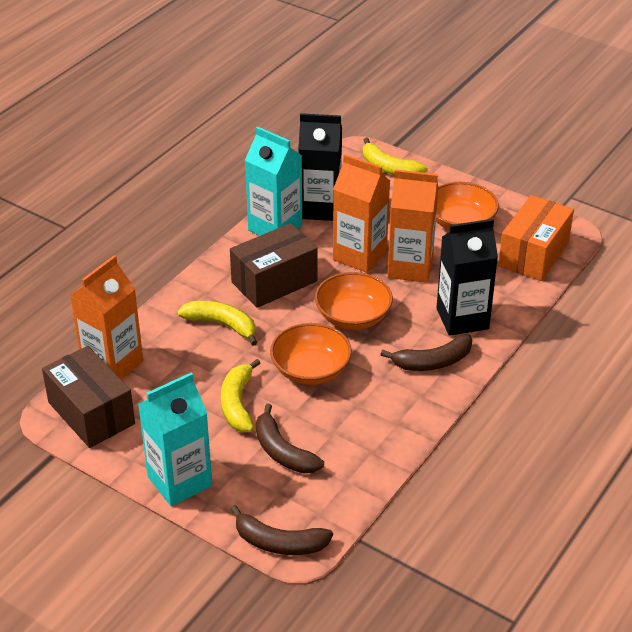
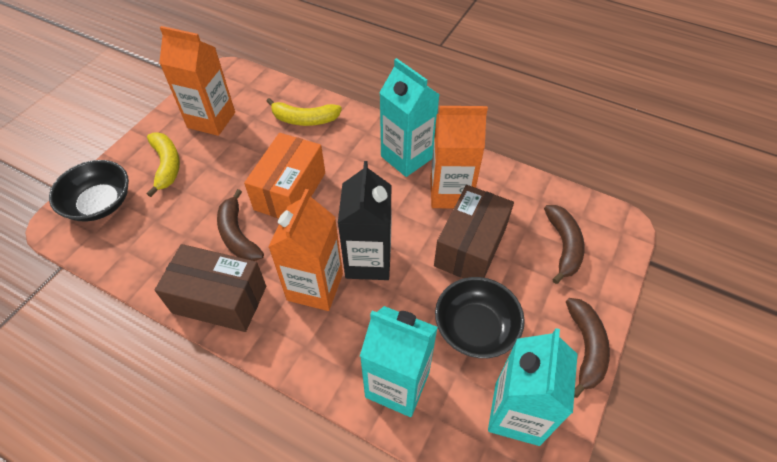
black bowl: none = 0 -> [49,160,129,221] [435,277,525,358] = 2
black carton: [298,113,342,221] [436,219,498,336] = 2 -> [338,161,392,280] = 1
orange bowl: [270,323,352,385] [315,272,393,330] [436,182,499,230] = 3 -> none = 0
turquoise carton: [138,372,212,506] [245,126,302,236] = 2 -> [360,306,438,417] [379,58,440,177] [488,328,578,446] = 3
yellow banana: [177,301,257,346] [221,359,261,432] [363,137,428,175] = 3 -> [147,132,180,197] [266,98,342,126] = 2

